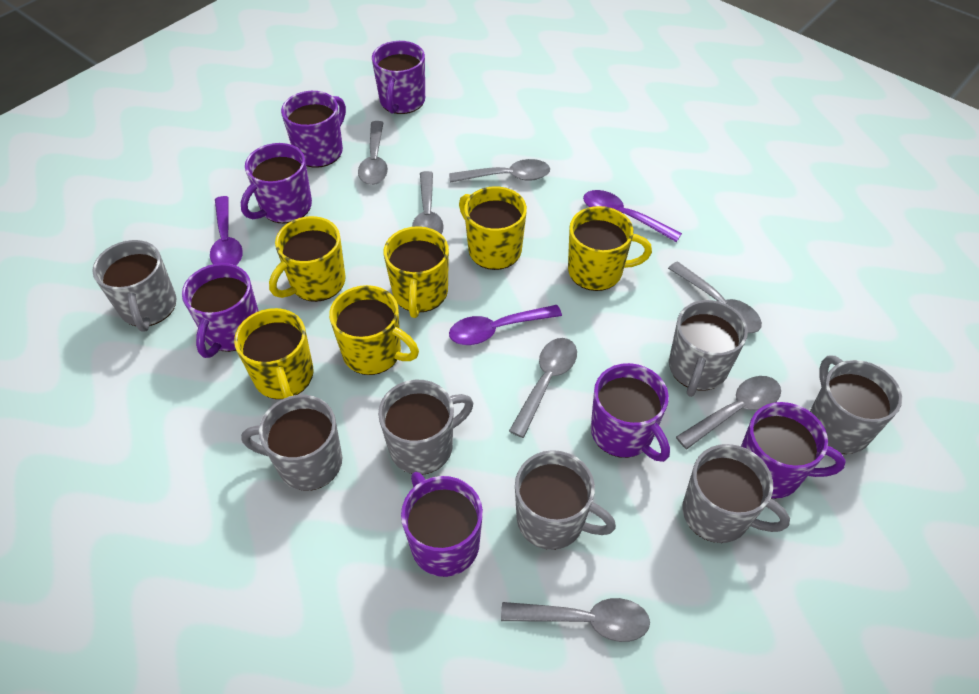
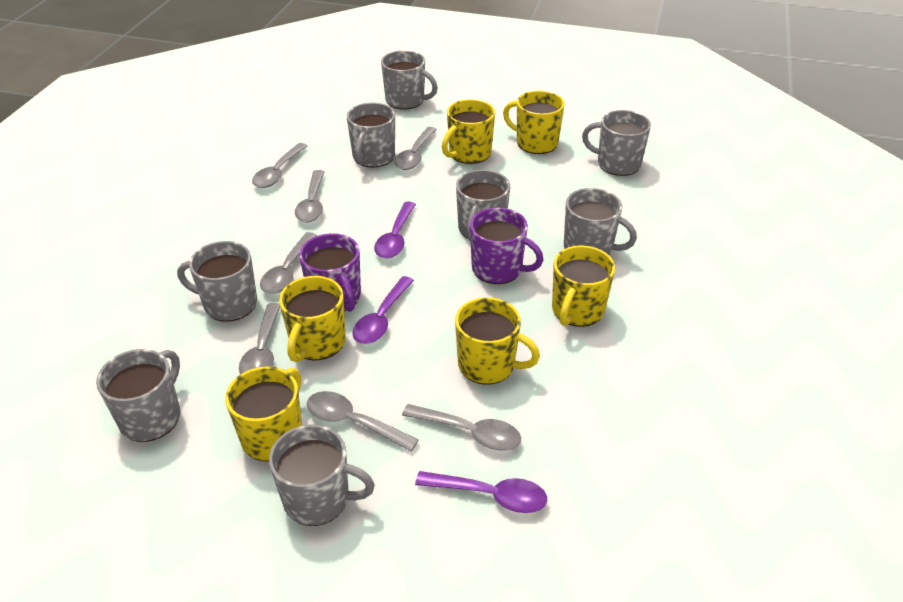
grey mug: [92,240,176,332] [241,395,342,491] [378,380,473,475] [515,450,616,550] [669,300,748,397] [682,444,790,543] [810,356,902,454] = 7 -> [96,349,180,442] [177,241,257,322] [269,424,375,526] [347,103,395,168] [381,50,438,109] [456,170,510,241] [564,188,637,255] [582,110,651,176] = 8
purple mug: [182,263,259,358] [241,143,312,223] [281,91,346,168] [372,41,425,114] [401,472,483,577] [591,363,670,462] [741,402,845,499] = 7 -> [299,233,361,312] [470,207,543,284] = 2

